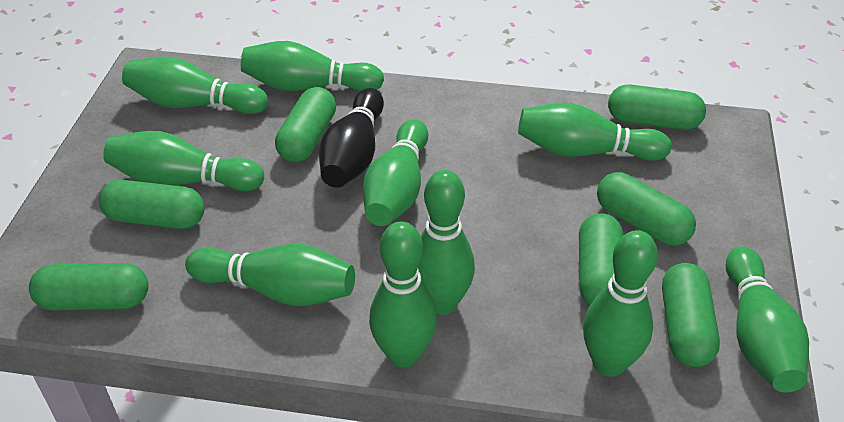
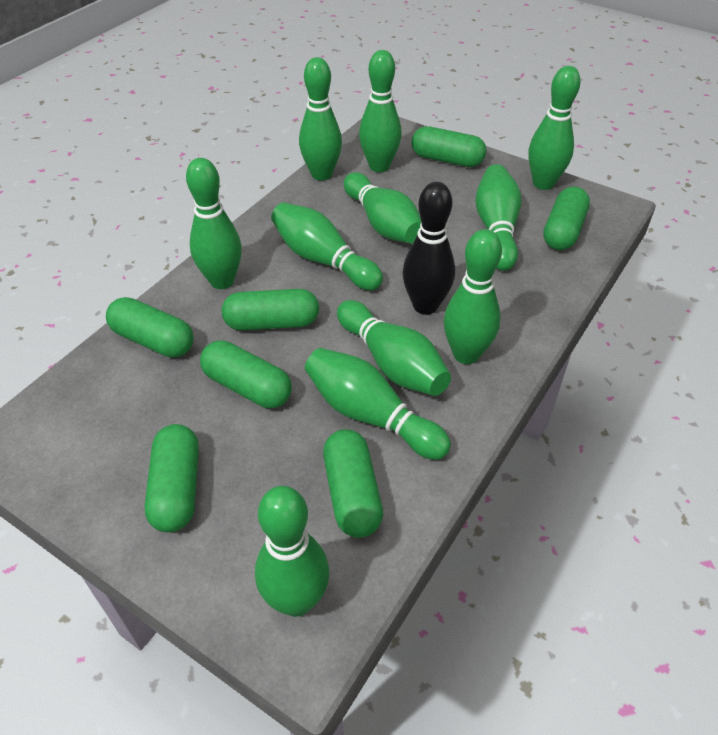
green bowling pin: [103,131,264,191] [122,56,268,114] [185,244,355,306] [241,41,384,91] [363,119,428,226] [369,222,437,368] [418,170,475,315] [518,103,672,161] [583,230,658,377] [726,246,809,393] = 10 -> [186,158,242,289] [255,486,329,617] [271,202,383,290] [299,57,342,181] [305,348,451,460] [337,300,451,396] [344,172,421,244] [359,50,402,172] [444,229,502,364] [475,164,521,271] [528,66,581,190] = 11

